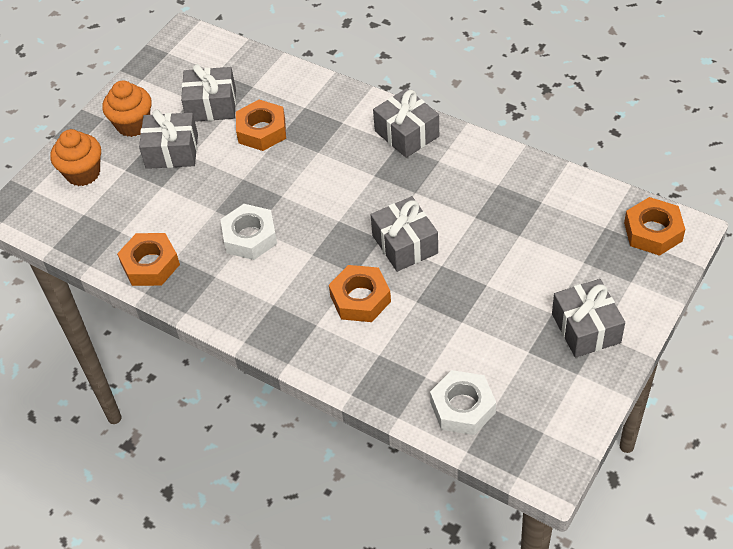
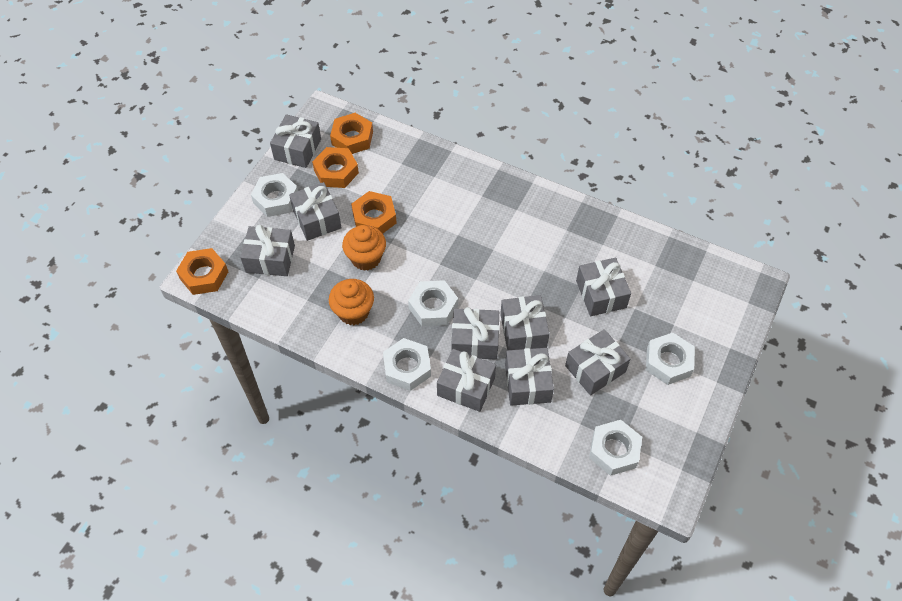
grey gift: [139,110,198,169] [181,64,236,122] [371,196,438,272] [373,88,439,158] [552,279,625,358] = 5 -> [240,225,295,276] [270,114,321,168] [289,182,342,241] [437,349,496,412] [452,307,500,360] [500,295,550,350] [505,348,554,406] [565,329,631,395] [576,258,631,316] = 9
white nut: [220,204,277,260] [430,370,496,435] = 2 -> [251,173,298,217] [383,338,431,391] [408,280,458,326] [589,420,642,476] [646,332,695,385] = 5

